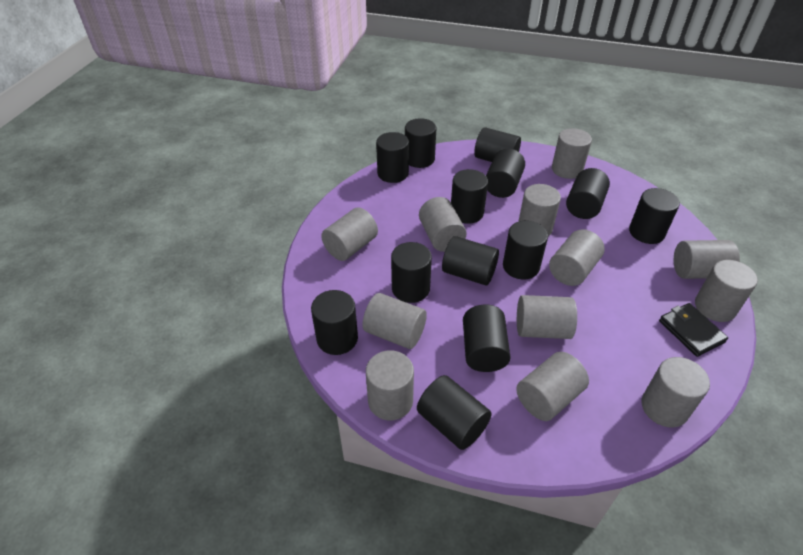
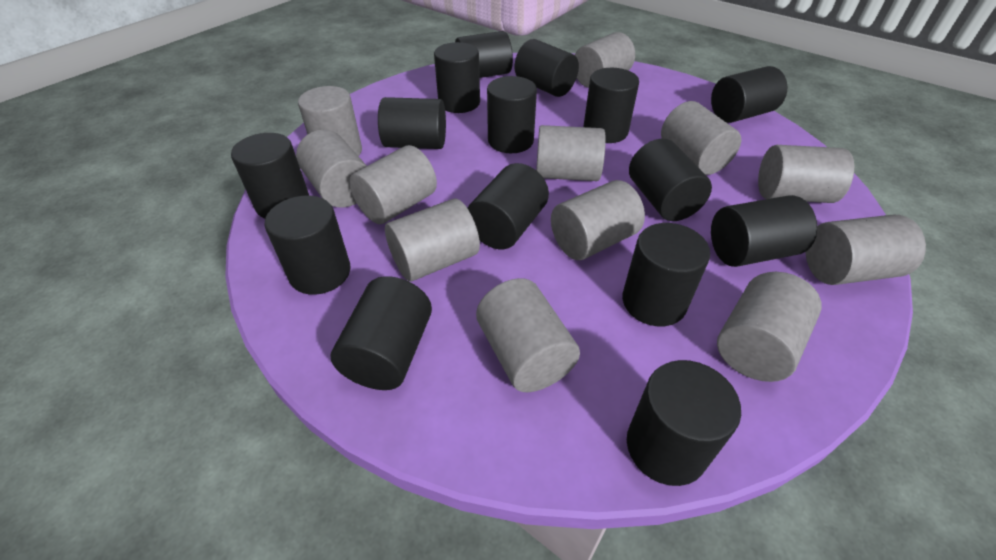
black cylinder: [311,290,358,355] [376,132,409,183] [391,242,432,303] [405,118,437,168] [417,375,492,450] [442,236,499,285] [451,169,488,224] [463,305,511,372] [474,127,521,162] [486,149,525,198] [503,221,548,279] [566,168,610,219] [629,188,680,244] = 13 -> [231,133,309,219] [264,196,351,295] [331,276,432,390] [378,97,446,149] [434,42,480,113] [455,31,513,78] [467,163,549,249] [487,76,537,153] [515,39,579,97] [583,68,639,143] [622,223,710,326] [627,360,741,486] [629,139,712,221] [711,66,787,123] [711,195,817,267] = 15
black wallet: [659,303,728,357] = 1 -> none = 0

